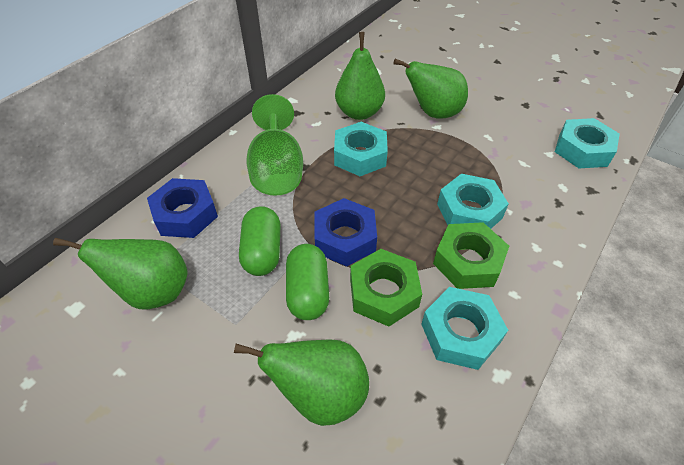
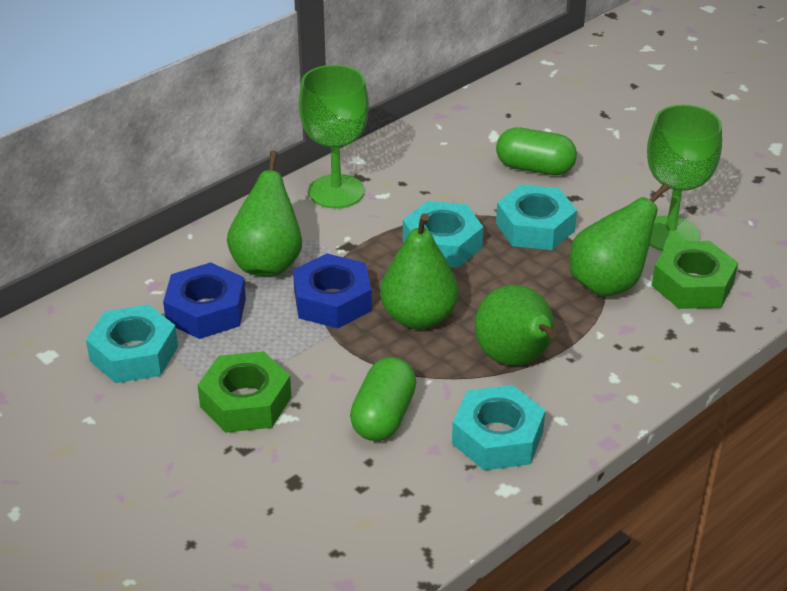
green goblet: [246,94,303,196] = 1 -> [299,65,369,208] [647,105,722,251] = 2

